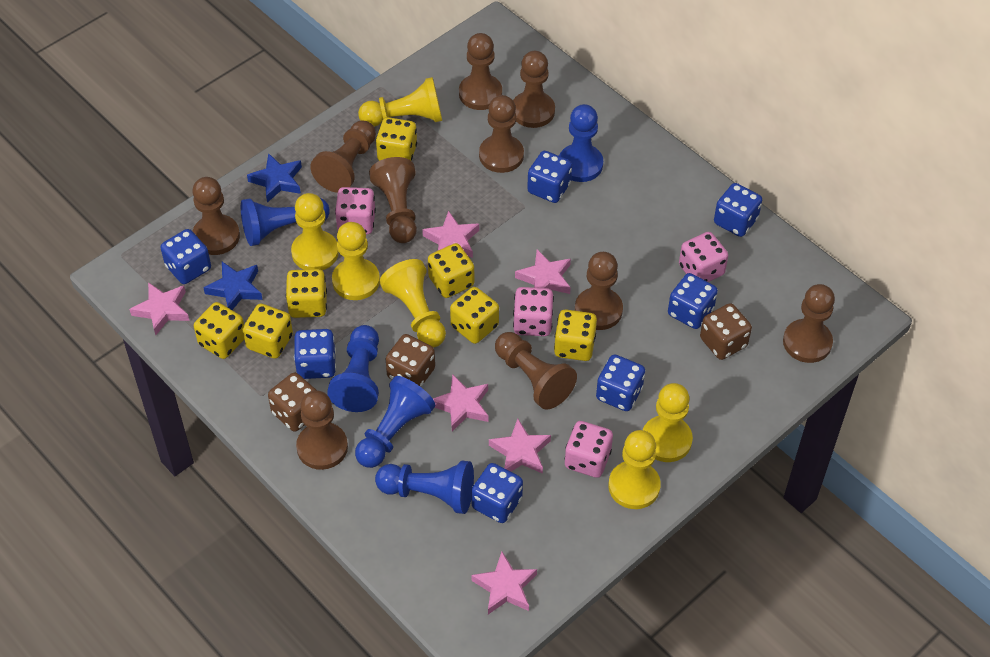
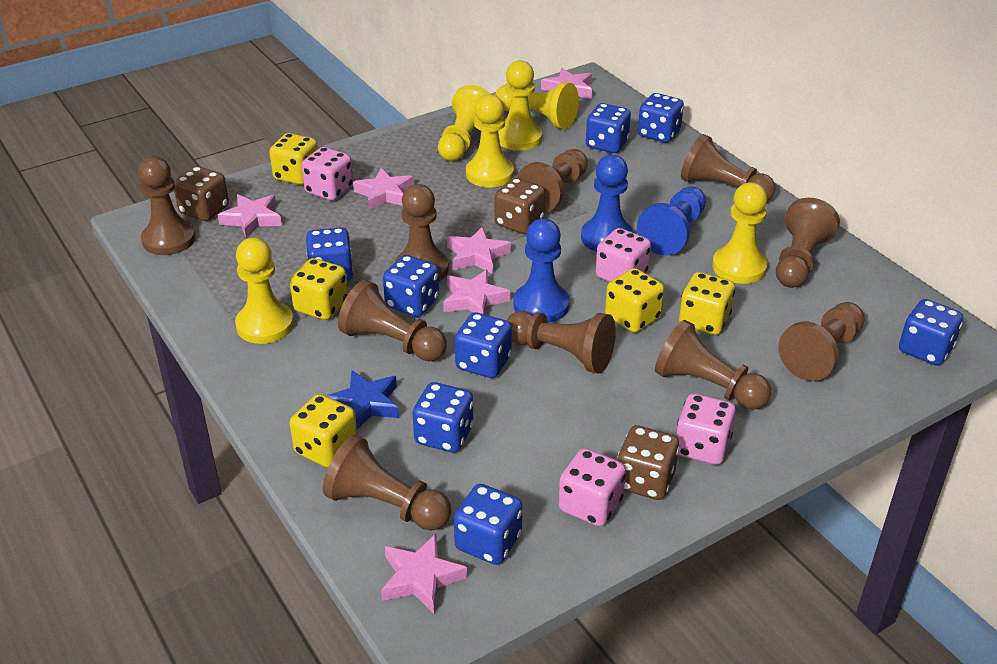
blue dice: [160,229,211,284] [294,329,336,379] [471,463,523,523] [527,151,572,203] [596,355,645,411] [668,273,718,329] [714,183,762,237] = 7 -> [306,227,353,281] [383,255,439,317] [413,382,473,453] [454,484,522,565] [455,312,512,378] [586,103,631,153] [638,93,684,143] [899,299,963,366] = 8
blue pawn: [241,198,330,246] [327,325,379,412] [355,376,435,468] [375,461,474,514] [559,104,603,182] = 5 -> [514,219,570,323] [581,155,634,252] [637,186,706,256] = 3
blue star: [203,262,263,310] [247,153,302,203] = 2 -> [327,370,399,429] = 1
yellow dice: [194,302,244,359] [243,303,293,359] [286,269,327,318] [376,117,417,161] [428,243,474,298] [450,287,499,344] [554,309,597,361] = 7 -> [269,133,318,185] [290,258,348,320] [290,394,357,468] [605,268,664,333] [679,272,735,335] = 5

